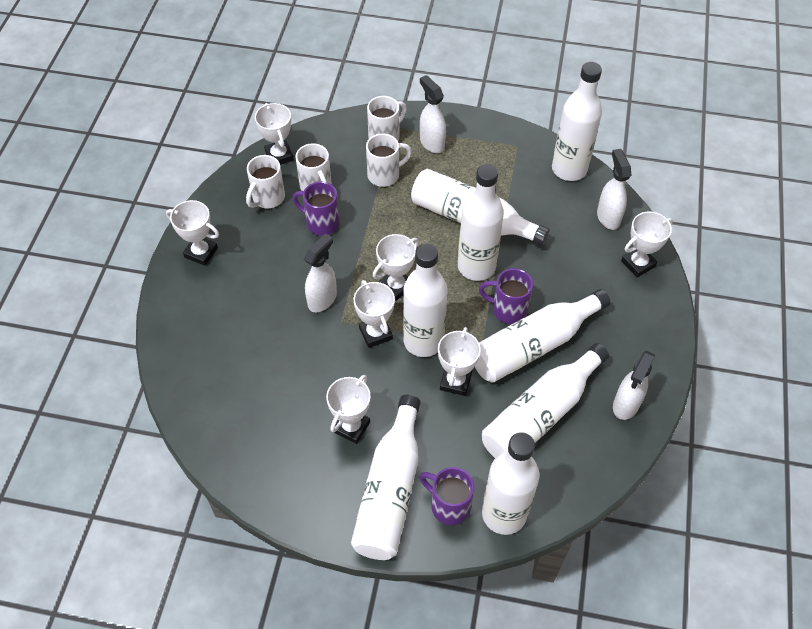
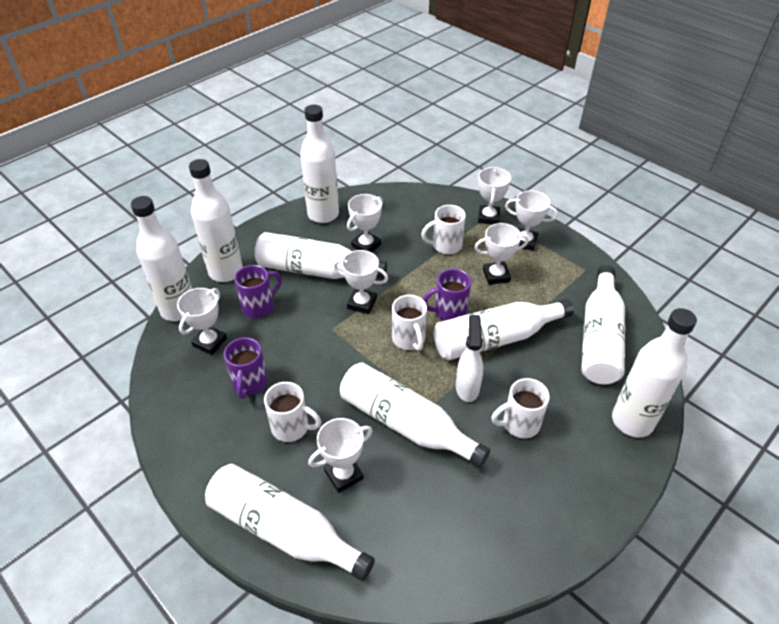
white bottle: [351,395,421,560] [403,243,448,357] [411,169,550,246] [458,164,504,281] [475,289,610,383] [482,343,609,458] [482,432,539,535] [552,62,602,181] = 8 -> [131,196,192,321] [189,159,243,282] [205,464,375,581] [254,232,387,279] [300,105,339,223] [340,362,490,468] [434,299,574,361] [581,265,625,384] [612,308,697,437] = 9
white spray bottle: [304,233,337,312] [420,75,446,153] [597,149,631,230] [613,351,655,420] = 4 -> [456,315,483,402] = 1

